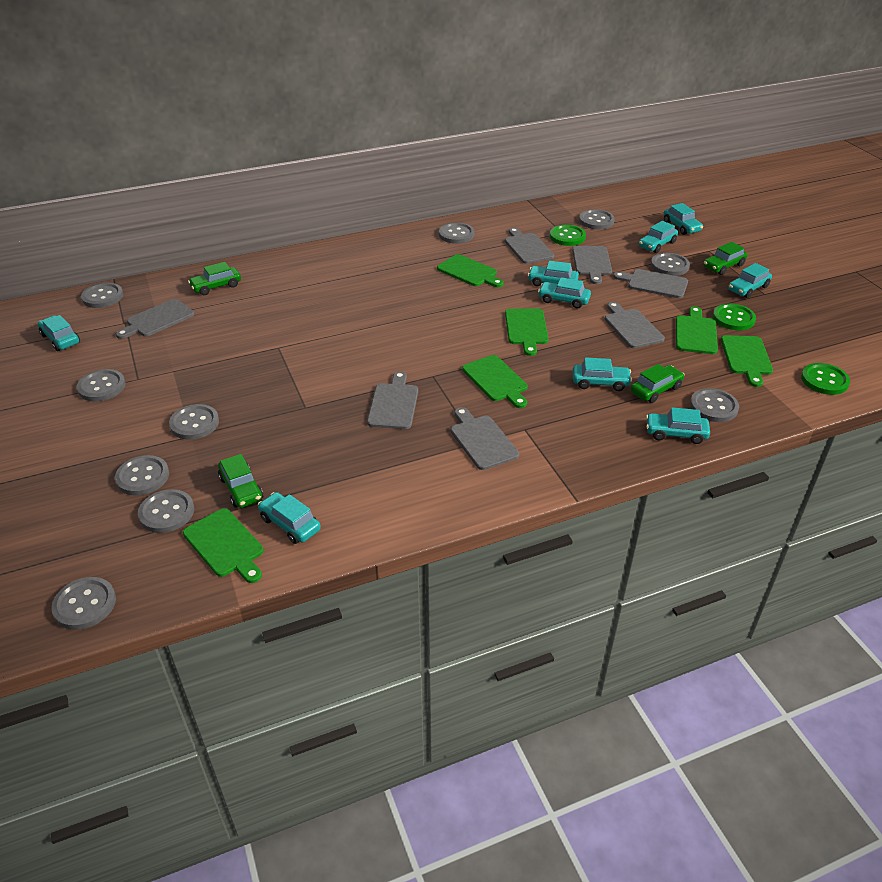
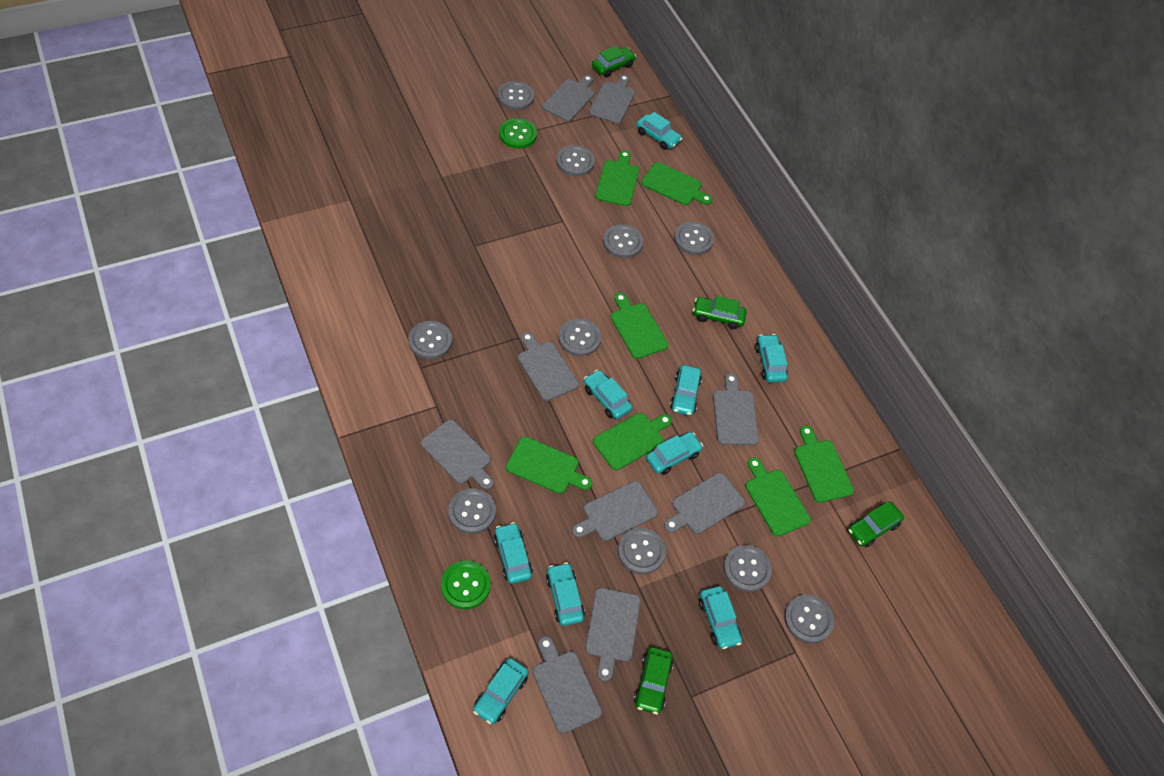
green button: [550,225,586,246] [713,303,756,330] [801,363,850,395] = 3 -> [441,560,491,609] [499,118,537,149] = 2
green cutting board: [183,508,264,583] [437,254,504,287] [462,355,528,408] [505,308,549,356] [676,306,718,354] [721,335,773,387] = 6 -> [506,437,592,494] [593,413,672,470] [595,150,639,206] [611,293,668,359] [641,162,712,205] [745,457,811,537] [794,426,854,503] = 7
grey cutting board: [116,299,194,339] [367,371,418,429] [451,407,519,470] [505,227,554,264] [572,246,612,284] [605,302,665,348] [613,269,688,298] = 7 -> [421,419,494,490] [518,332,579,401] [532,636,602,734] [542,75,595,122] [572,481,658,541] [585,588,640,681] [589,74,635,124] [664,473,745,534] [713,373,759,445] = 9

